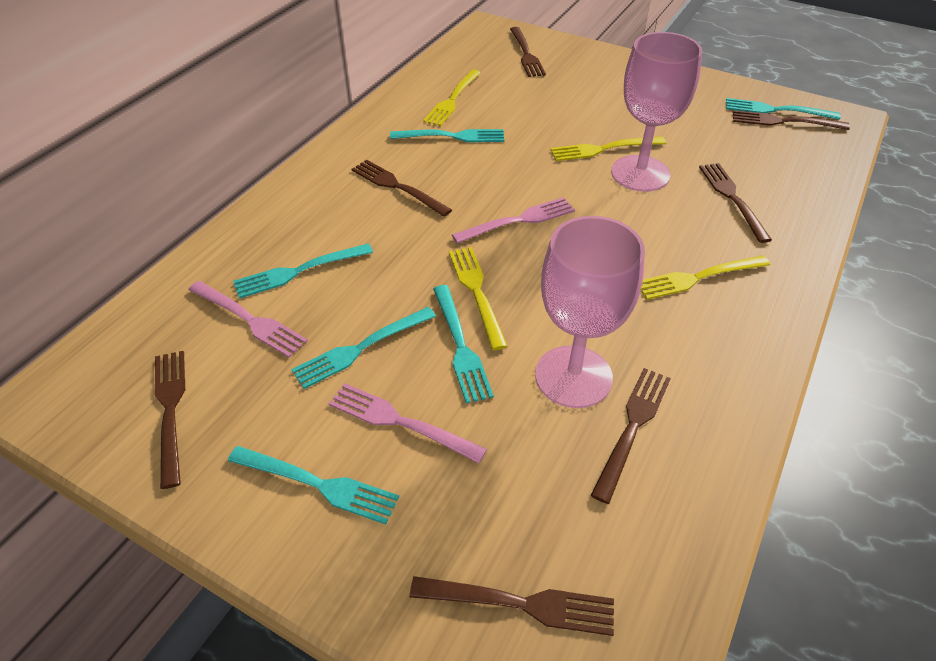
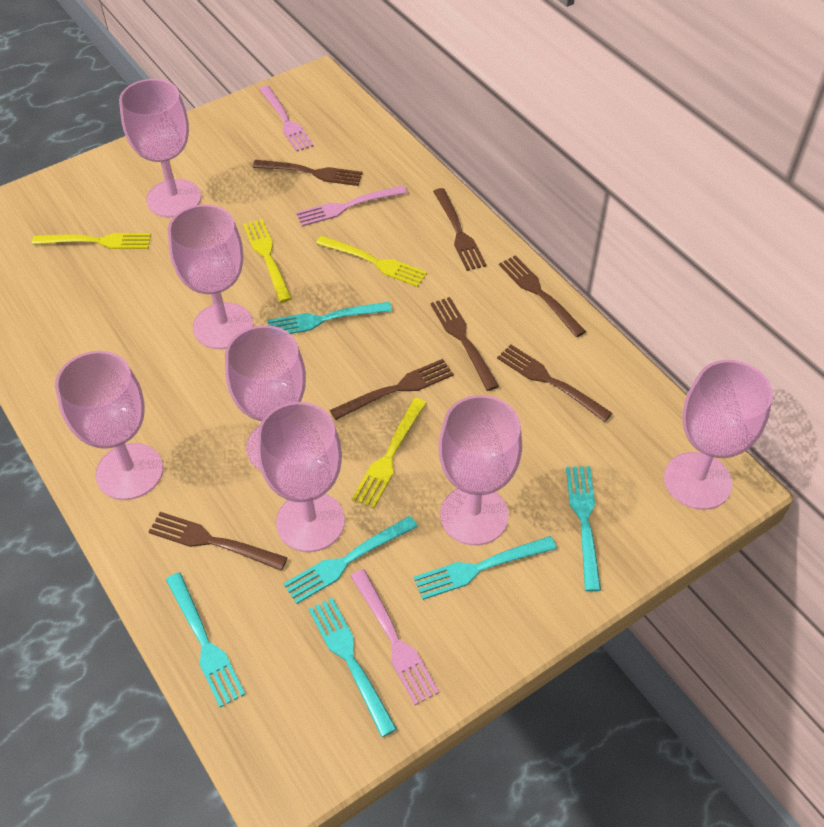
pink goblet: [535,216,645,408] [611,32,702,192] = 2 -> [55,351,163,500] [119,79,201,218] [168,204,253,349] [225,325,306,471] [257,402,345,552] [439,395,522,545] [664,360,773,510] = 7

